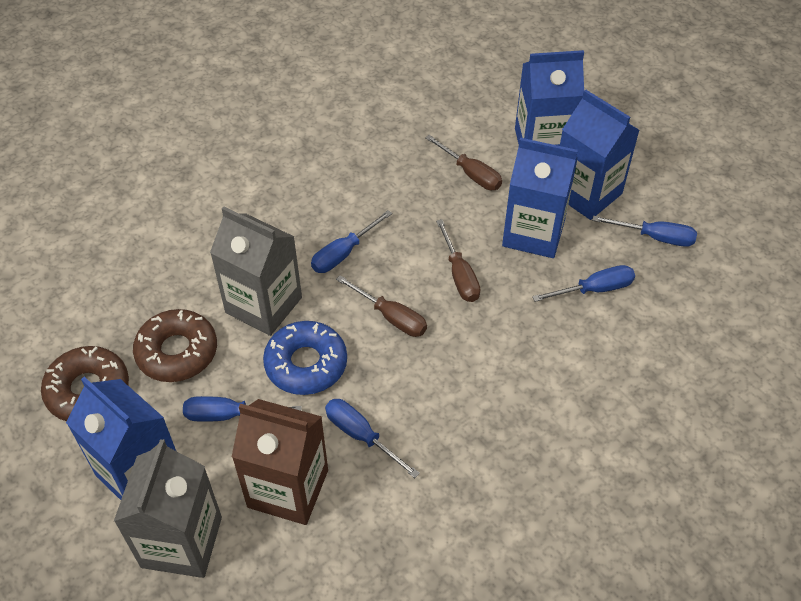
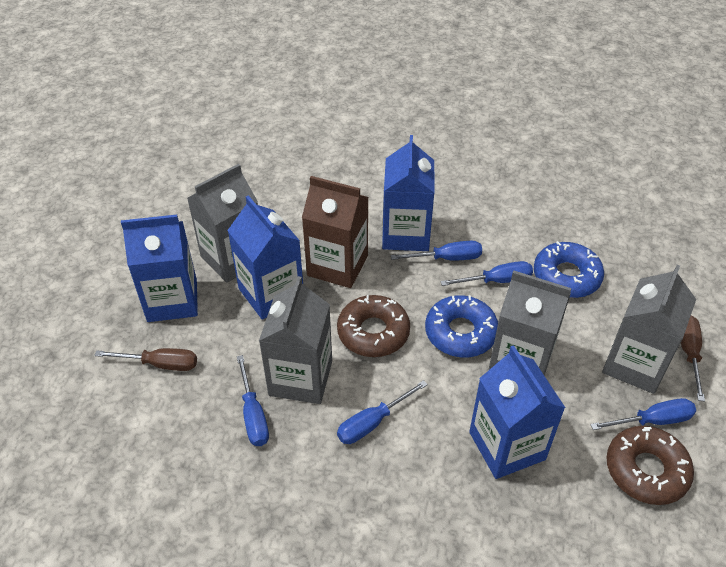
blue donut: [263,321,347,395] = 1 -> [425,295,498,357] [534,241,604,298] = 2
brown screwdriver: [336,275,427,337] [425,135,502,190] [436,219,480,302] = 3 -> [94,348,197,371] [681,315,705,402] = 2
grey carton: [114,439,222,578] [210,207,302,336] = 2 -> [187,164,258,283] [259,276,332,404] [488,271,572,375] [602,265,696,394] = 4

